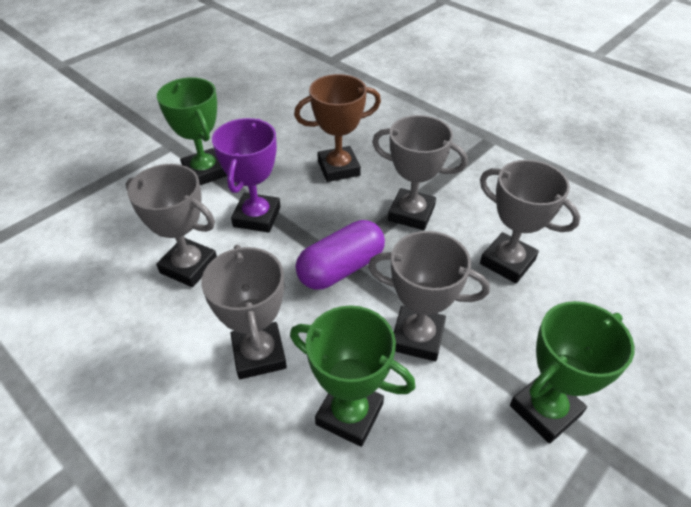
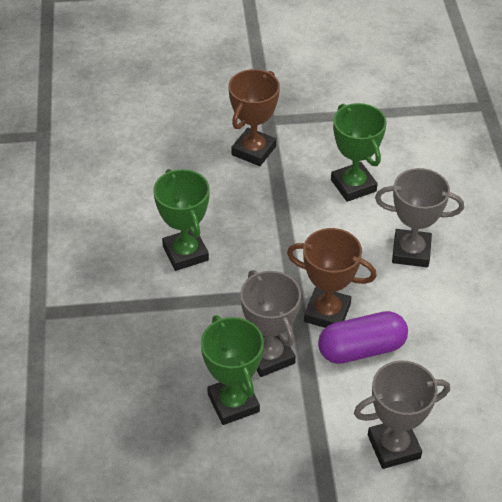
brown trophy: [294,74,381,182] = 1 -> [228,69,280,166] [287,228,377,328] = 2
grey trophy: [126,164,217,287] [201,245,287,379] [368,231,490,362] [372,115,468,230] [480,160,580,283] = 5 -> [240,270,301,377] [354,361,450,469] [375,168,464,267] = 3
purple trophy: [212,118,281,233] = 1 -> none = 0

